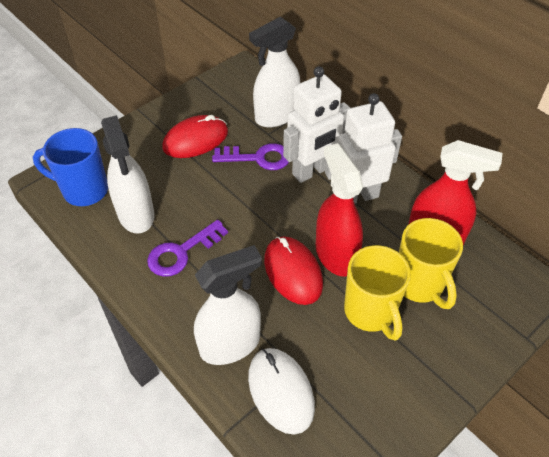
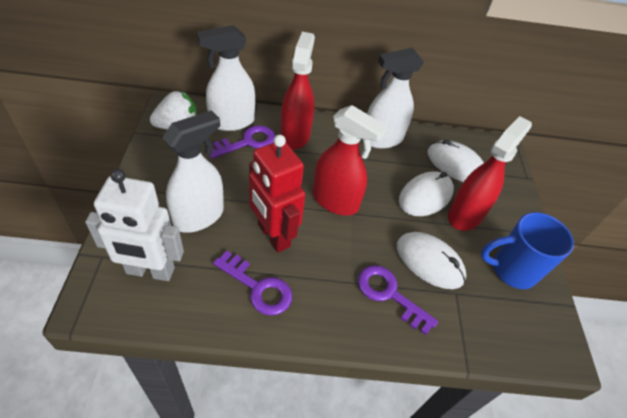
purple key: [147,220,228,277] [212,143,289,170] = 2 -> [209,125,275,159] [213,251,292,316] [358,265,438,335] = 3
red mouse: [162,115,228,158] [264,237,323,305] = 2 -> none = 0
red robot: none = 0 -> [249,135,305,253] = 1
red spray bottle: [316,143,363,277] [408,140,502,245] = 2 -> [280,32,315,150] [313,105,388,216] [448,116,532,231] = 3
white mouse: [248,348,315,435] = 1 -> [397,232,466,289] [399,171,454,216] [427,140,484,182] = 3
white robot: [283,66,350,183] [325,93,402,204] = 2 -> [85,169,184,281] = 1
white strawberry: none = 0 -> [150,91,197,130] = 1
yellow mug: [344,245,411,341] [399,218,463,309] = 2 -> none = 0

